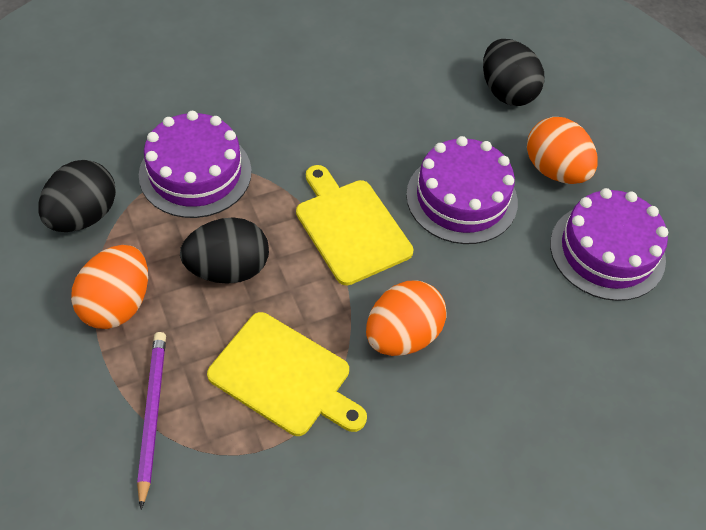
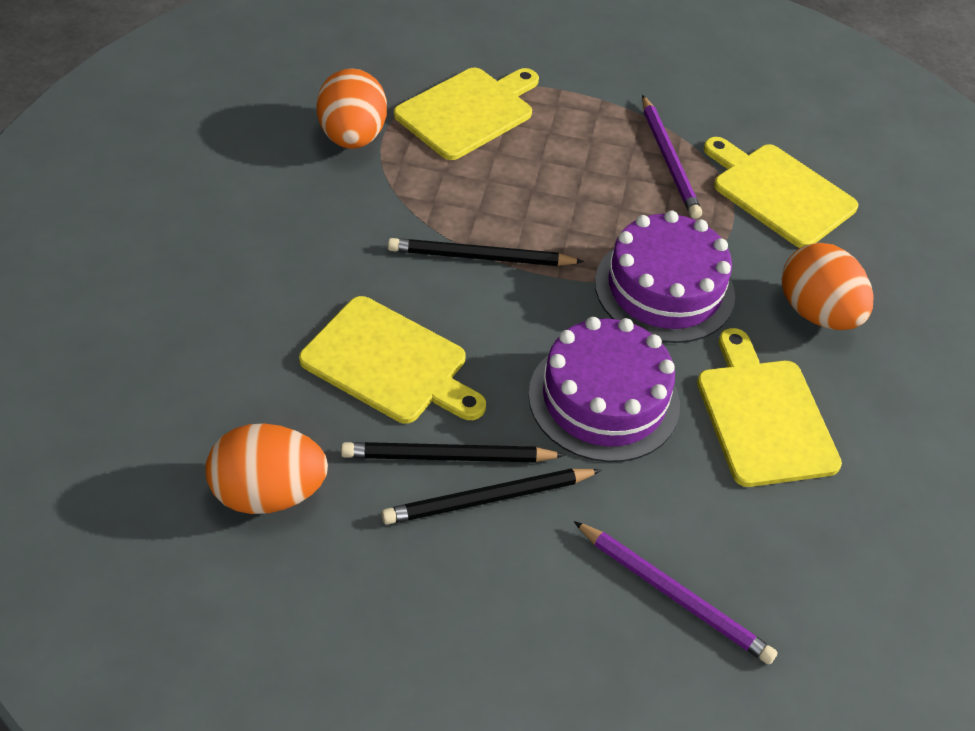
black egg: [38,160,116,232] [180,217,269,284] [483,39,544,106] = 3 -> none = 0
black pencil: none = 0 -> [341,442,565,462] [381,468,601,525] [388,238,584,266] = 3
purple cake: [139,111,252,218] [406,136,518,244] [550,188,668,301] = 3 -> [528,317,680,462] [595,211,735,343] = 2
purple pencil: [137,332,166,509] = 1 -> [574,521,778,665] [642,95,702,219] = 2
yellow cutting board: [207,312,367,436] [296,165,413,286] = 2 -> [299,296,486,424] [394,68,539,160] [697,328,842,487] [704,137,858,248] = 4

